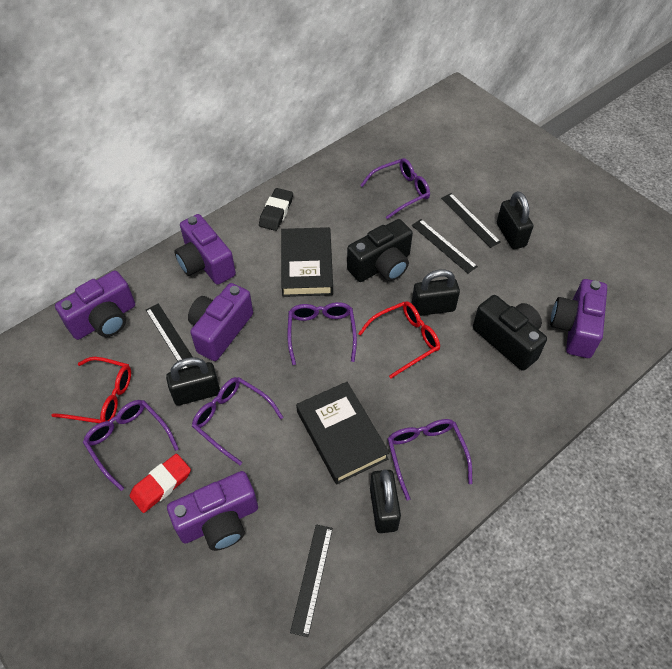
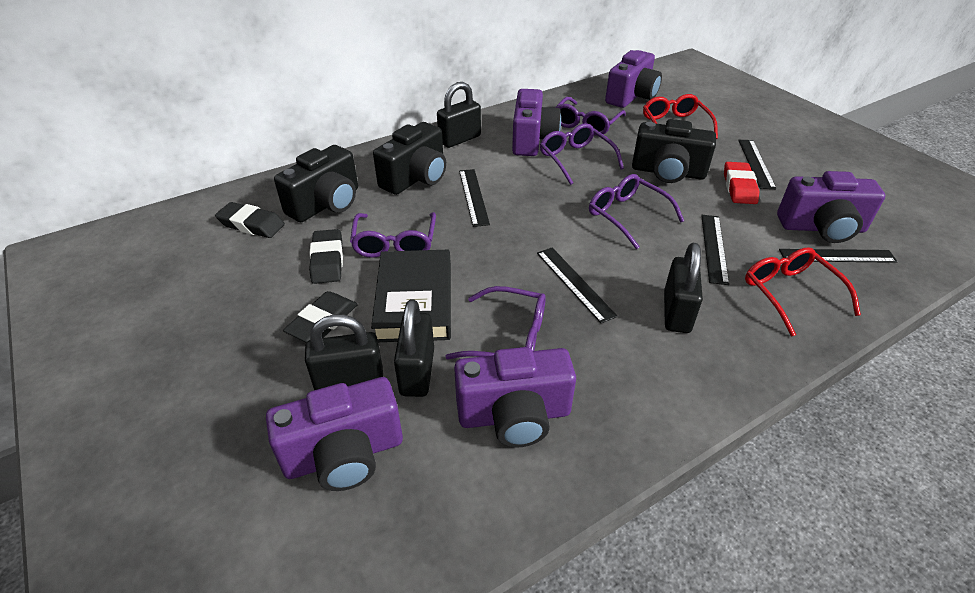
black book: [281,227,333,297] [296,382,390,484] = 2 -> [371,250,451,342] = 1
black camera: [347,219,413,282] [473,295,547,371] = 2 -> [274,145,358,222] [373,122,446,195] [632,119,716,183] = 3
black eraser: [259,188,293,231] = 1 -> [215,202,285,238] [283,291,358,343] [309,229,343,284] = 3
black ruler: [146,304,196,369] [290,524,333,637] [412,219,478,273] [441,193,501,248] = 4 -> [459,169,490,227] [537,248,618,323] [701,215,729,285] [738,140,776,189] [779,249,898,263] = 5

